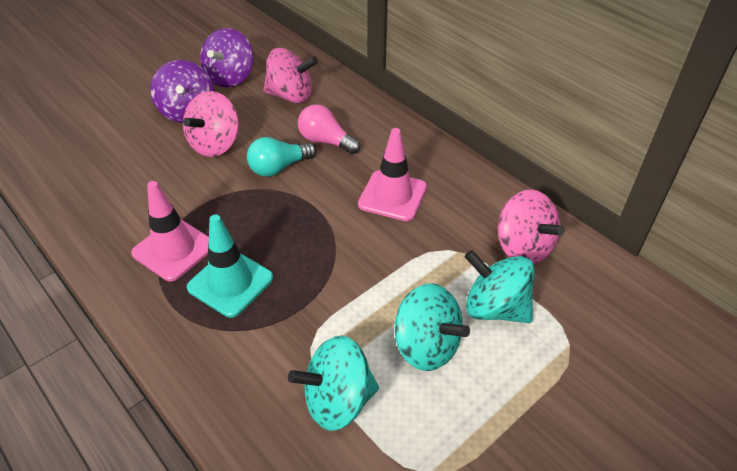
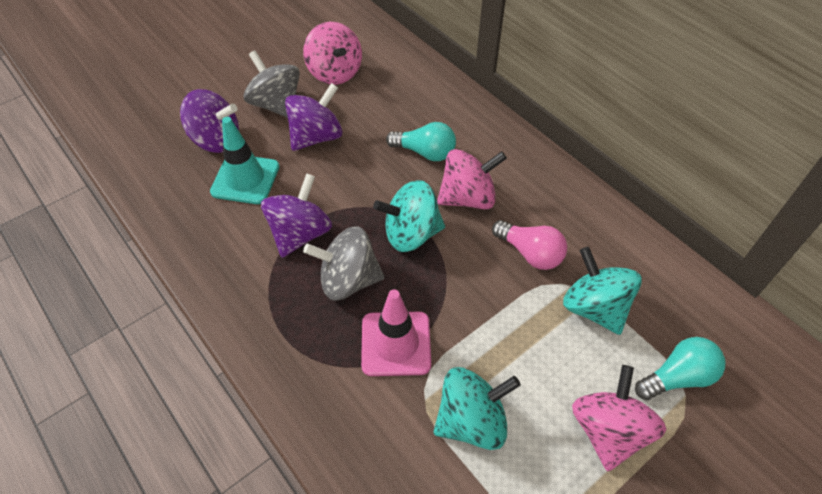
grey spinning top: none = 0 -> [244,50,300,118] [303,227,384,301] = 2
pink traffic cone: [131,181,209,282] [358,128,427,221] = 2 -> [361,289,431,376] = 1
purple spinning top: [150,60,214,123] [200,28,254,88] = 2 -> [180,89,239,153] [261,173,332,258] [285,83,343,151] = 3
turquoise light bulb: [247,137,317,177] = 1 -> [386,122,456,161] [635,337,725,400] = 2

